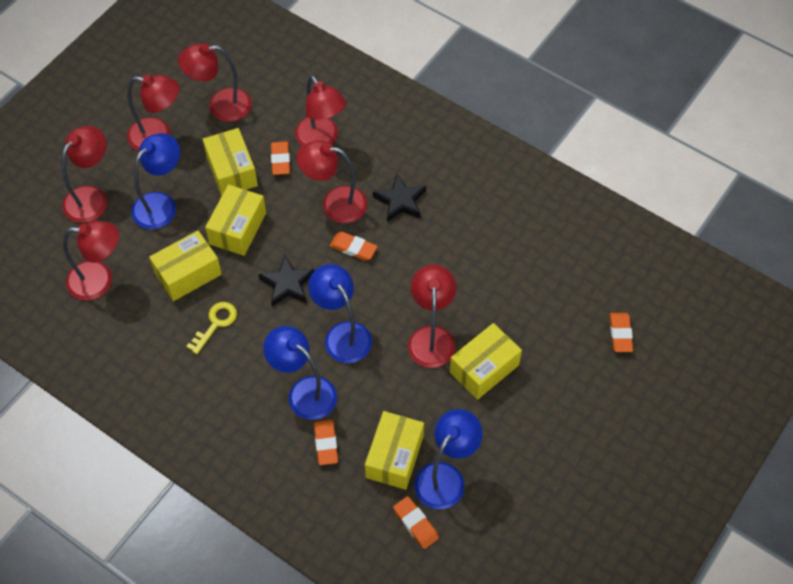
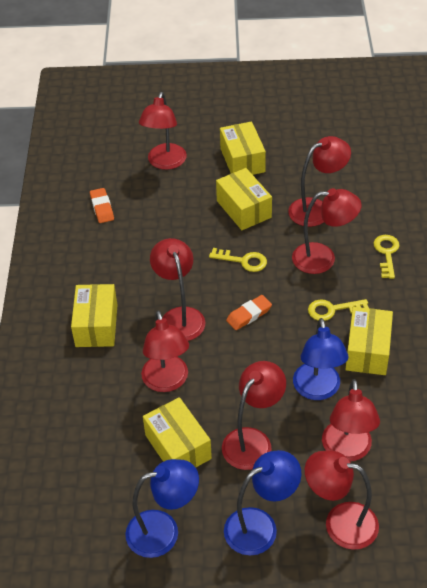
black star: [258,255,315,306] [373,174,426,222] = 2 -> none = 0
blue lamp: [131,133,180,229] [263,326,337,420] [308,264,372,363] [414,409,483,509] = 4 -> [125,459,199,558] [224,450,301,556] [293,318,348,400] = 3
orange eraser: [271,141,290,175] [314,420,338,465] [330,232,378,261] [393,496,439,549] [610,313,633,352] = 5 -> [90,188,114,223] [226,295,272,330] = 2
red lamp: [62,126,107,223] [63,221,119,301] [127,75,179,151] [178,43,252,122] [295,75,346,146] [297,140,367,223] [408,264,457,368] = 7 -> [139,92,187,170] [141,310,189,392] [150,238,205,341] [222,361,286,470] [288,136,351,227] [292,188,361,274] [305,450,379,550] [322,379,380,462] = 8
yellow key: [186,302,237,354] = 1 -> [209,248,267,272] [308,299,369,321] [373,235,400,279] = 3

